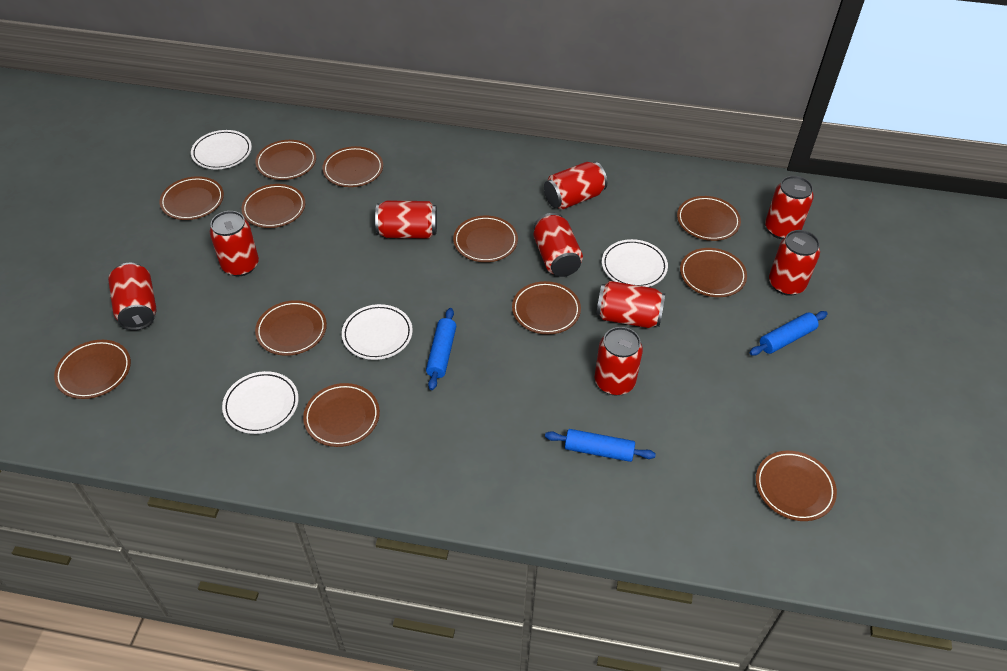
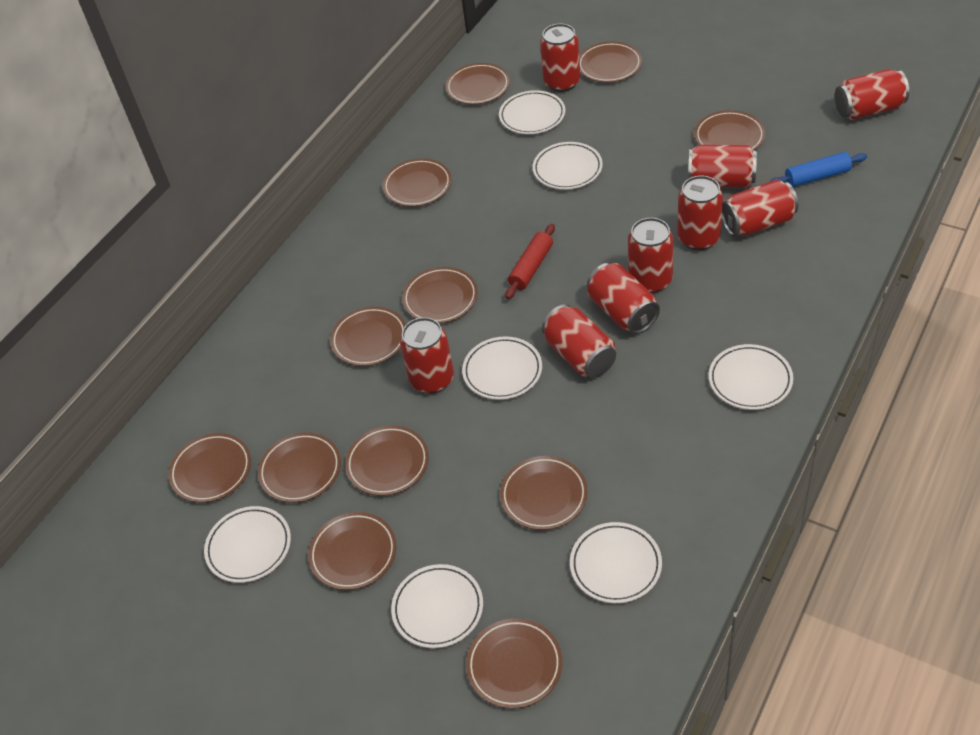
blue rolling pin: [426,308,456,390] [545,429,656,462] [750,311,828,356] = 3 -> [769,152,867,187] = 1
red rolling pin: none = 0 -> [505,224,555,299] = 1
white plate: [191,130,252,169] [222,371,299,434] [342,304,413,360] [602,239,668,287] = 4 -> [204,506,291,583] [391,564,483,648] [462,337,542,400] [499,90,565,134] [533,142,603,190] [570,522,662,603] [709,344,793,410] = 7

